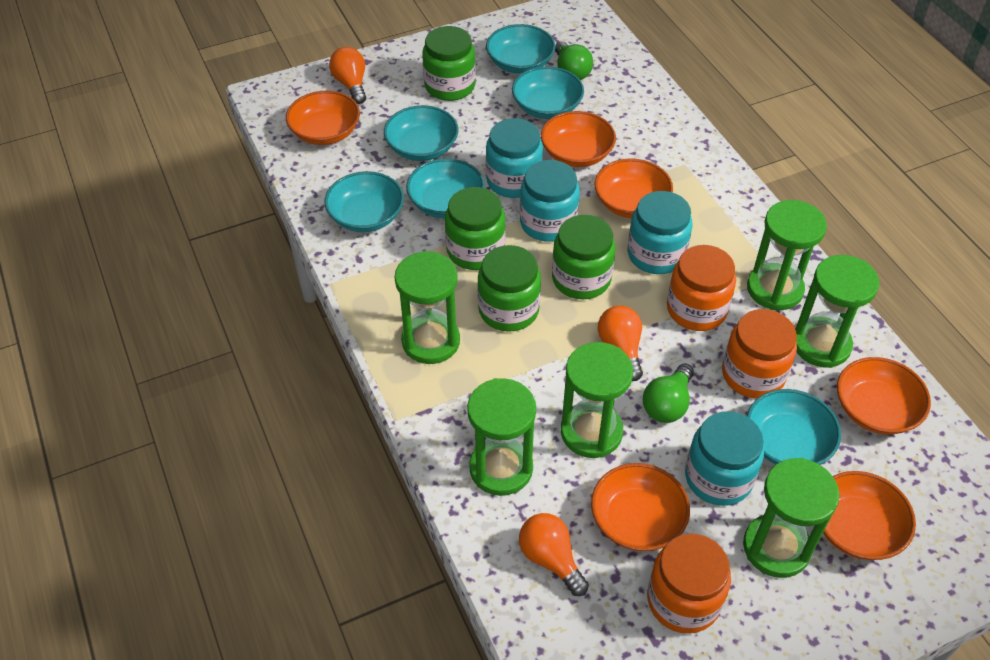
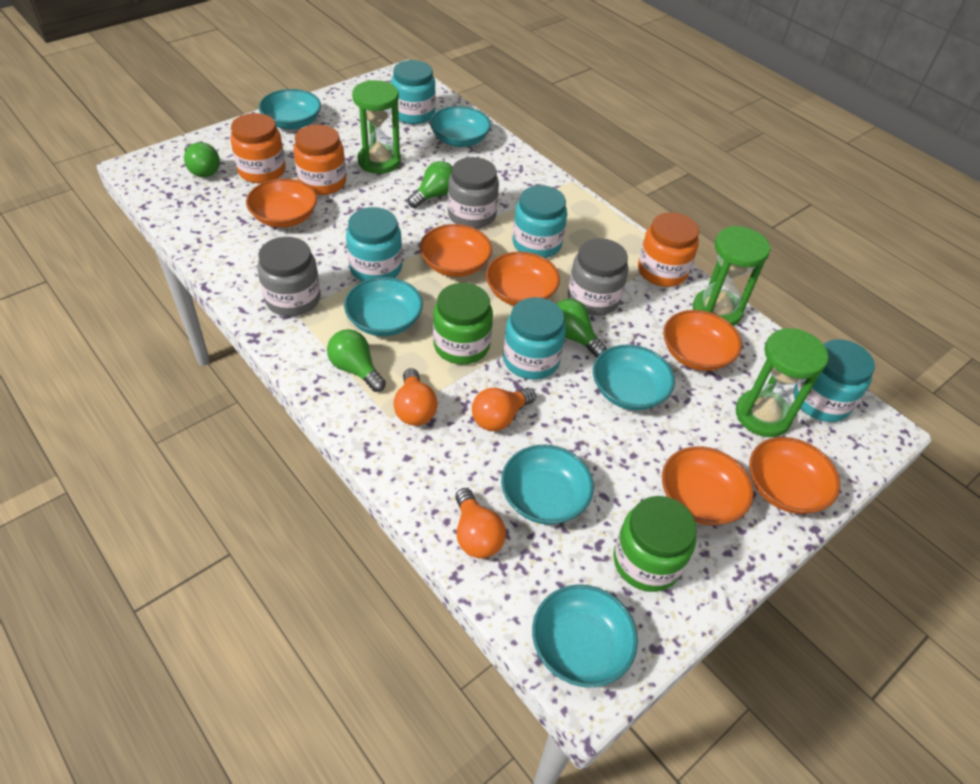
green hourglass: [394,251,460,364] [467,378,536,496] [561,342,633,458] [743,458,839,578] [747,200,827,310] [795,255,879,368] = 6 -> [352,80,401,174] [693,226,771,326] [736,328,828,437] = 3
green jar: [422,26,476,101] [445,187,506,270] [477,245,541,332] [552,215,615,299] = 4 -> [433,283,493,364] [613,496,697,592] = 2
green light bulb: [555,41,593,80] [643,363,694,423] = 2 -> [184,142,220,177] [327,329,386,392] [408,161,453,208] [557,299,607,358] = 4
grey jar: none = 0 -> [257,237,320,316] [448,157,499,229] [568,238,628,315] = 3
turquoise jar: [486,118,543,198] [520,160,580,242] [628,191,692,274] [685,411,764,506] = 4 -> [346,207,402,282] [391,60,436,124] [503,297,566,380] [512,185,567,258] [794,339,875,422] = 5

